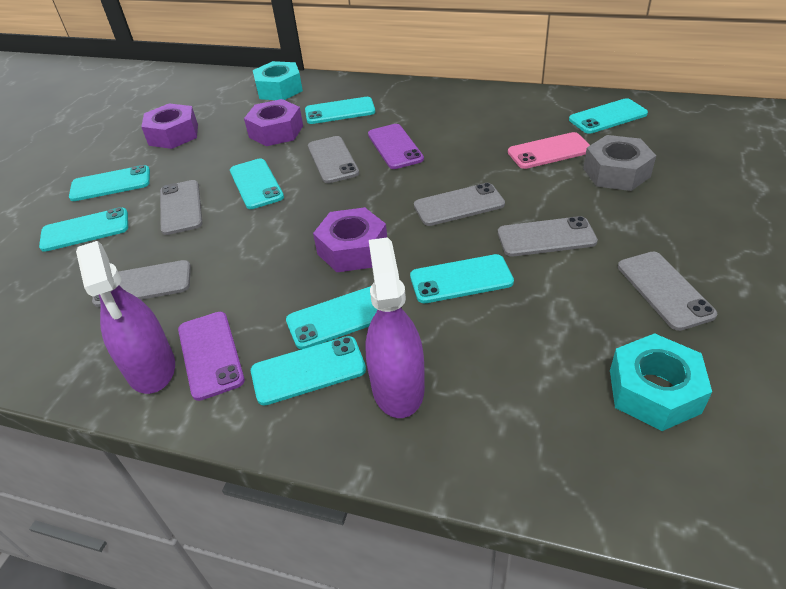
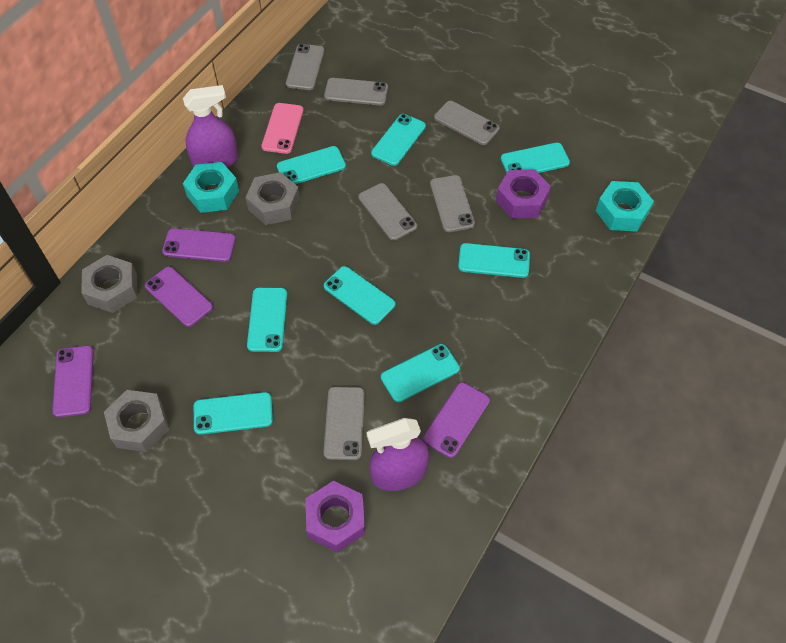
grey nut: [583,135,656,191] = 1 -> [81,255,138,313] [104,390,170,452] [245,172,300,225] = 3
purple nut: [141,103,198,149] [244,99,303,146] [313,207,387,272] = 3 -> [306,481,365,552] [496,169,551,219] = 2
purple phone: [178,312,245,401] [368,124,424,169] = 2 -> [52,346,94,417] [145,267,213,327] [162,228,236,262] [423,382,490,458] = 4

